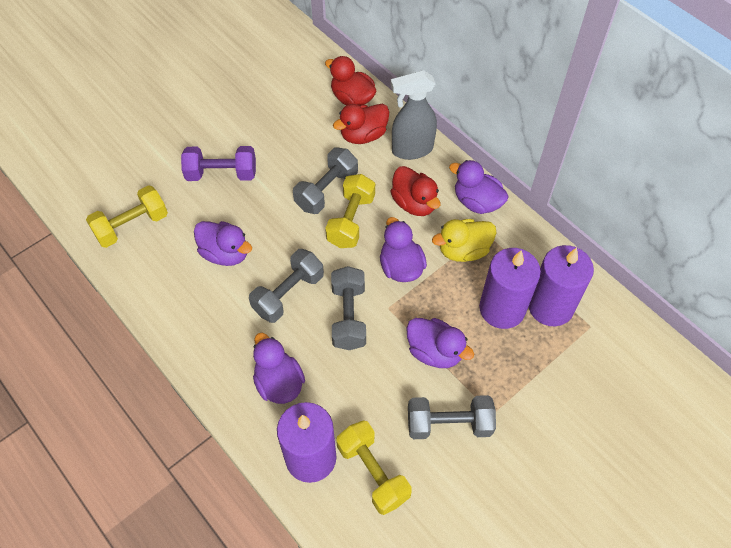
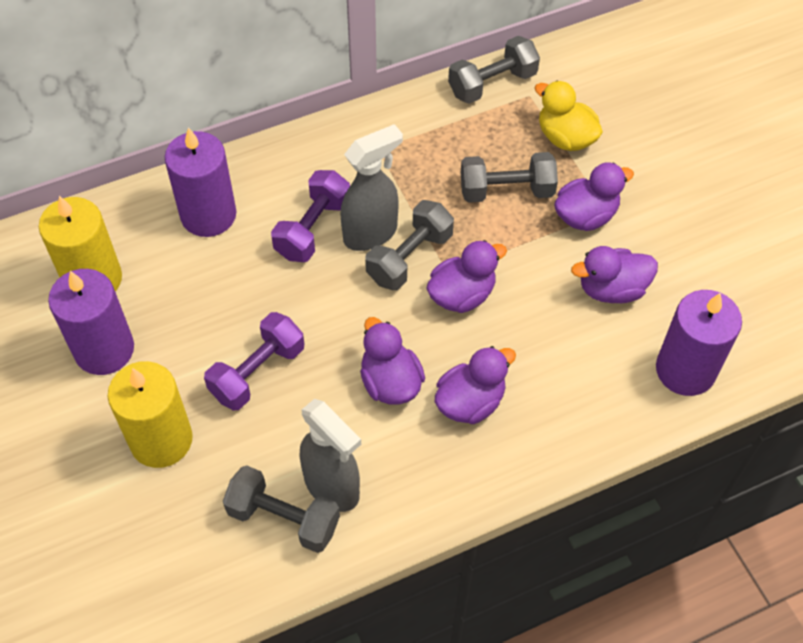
grey spray bottle: [390,70,437,160] = 1 -> [300,399,361,512] [340,124,403,251] = 2
purple dumbbell: [181,146,256,181] = 1 -> [204,312,304,410] [271,170,350,262] = 2
red duck: [325,56,376,106] [333,104,389,144] [390,166,440,216] = 3 -> none = 0
yellow candle: none = 0 -> [39,196,122,292] [108,361,193,468] = 2
yellow dumbbell: [86,185,168,248] [325,174,375,248] [336,420,412,515] = 3 -> none = 0

